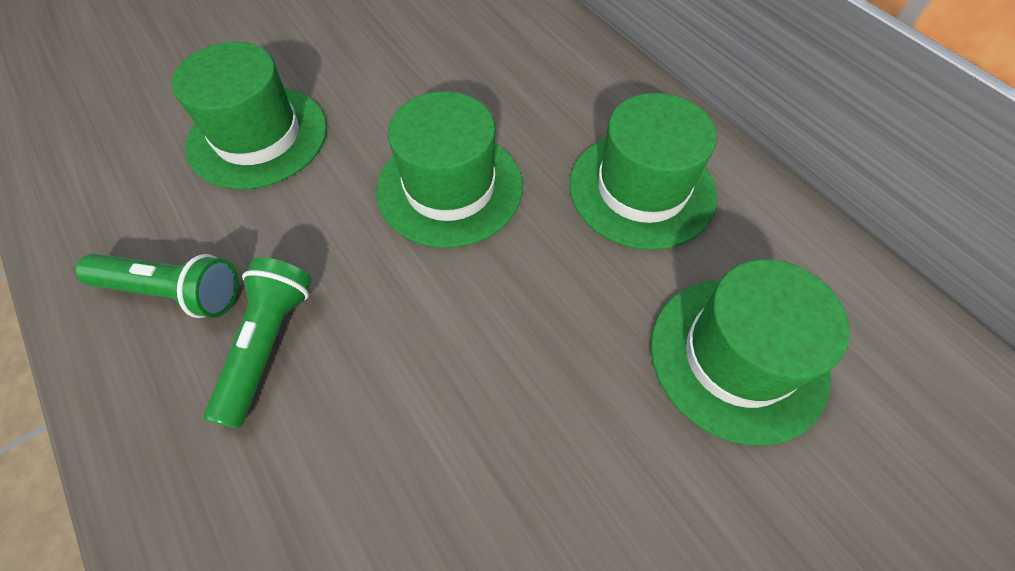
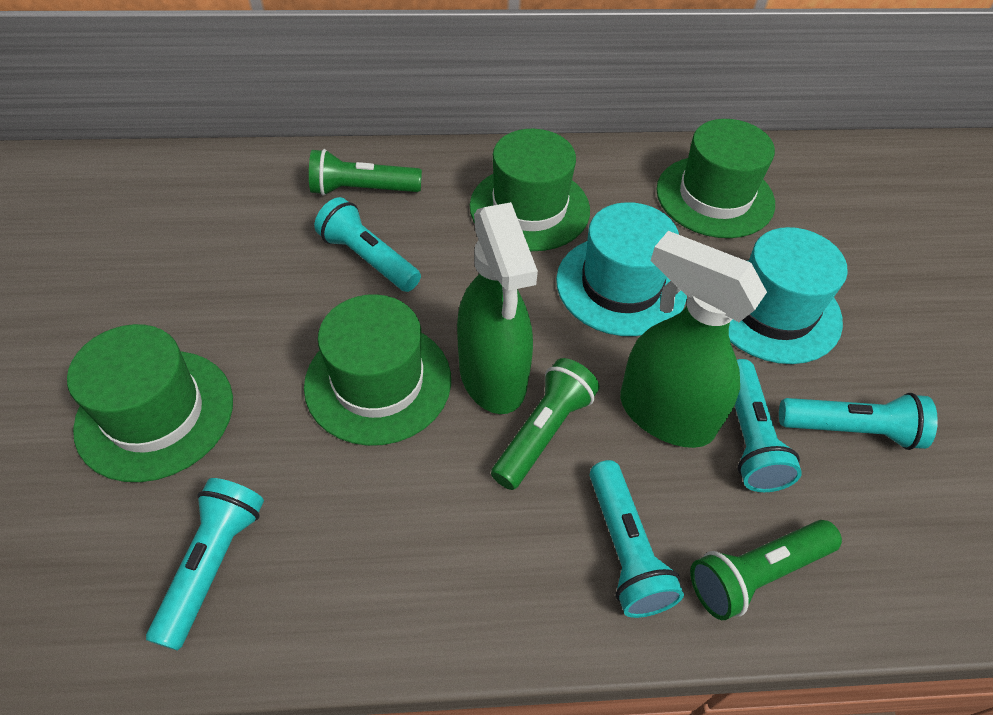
green flashlight: [75,254,239,318] [204,257,312,428] = 2 -> [309,149,422,196] [491,358,599,490] [690,520,842,620] = 3
green spray bottle: none = 0 -> [457,202,538,414] [620,231,767,448] = 2
turquoise flashlight: none = 0 -> [146,478,264,651] [314,197,421,292] [590,460,684,618] [735,359,802,492] [779,393,938,450] = 5
turquoise hat: none = 0 -> [556,202,687,336] [729,227,848,364] = 2

